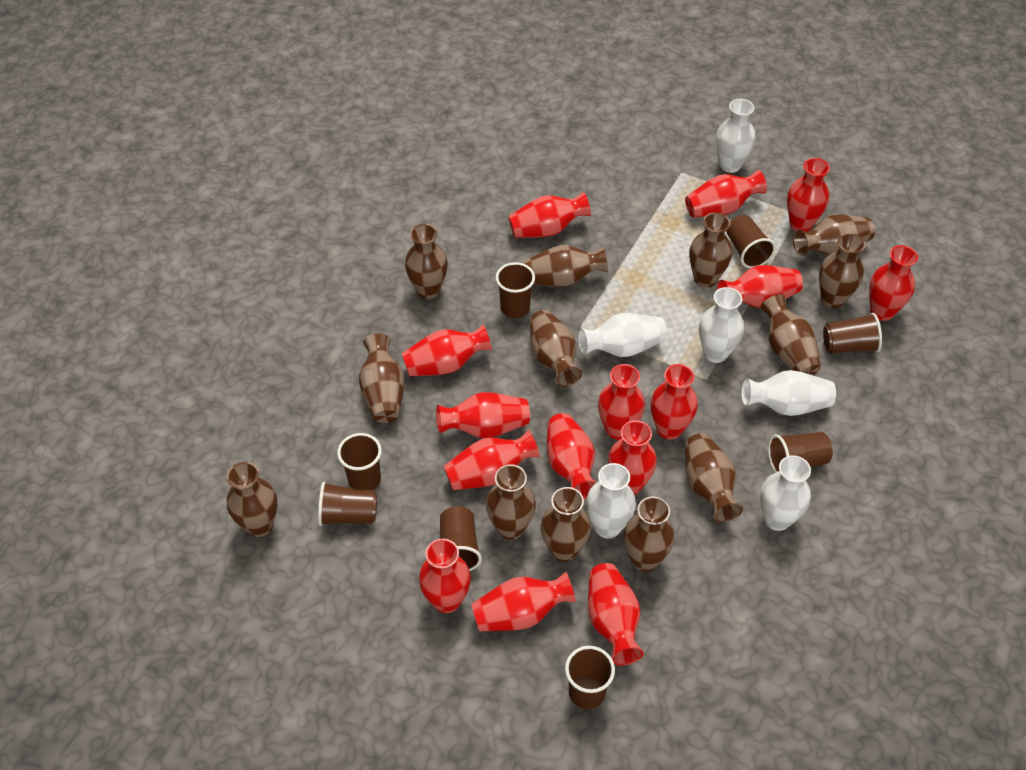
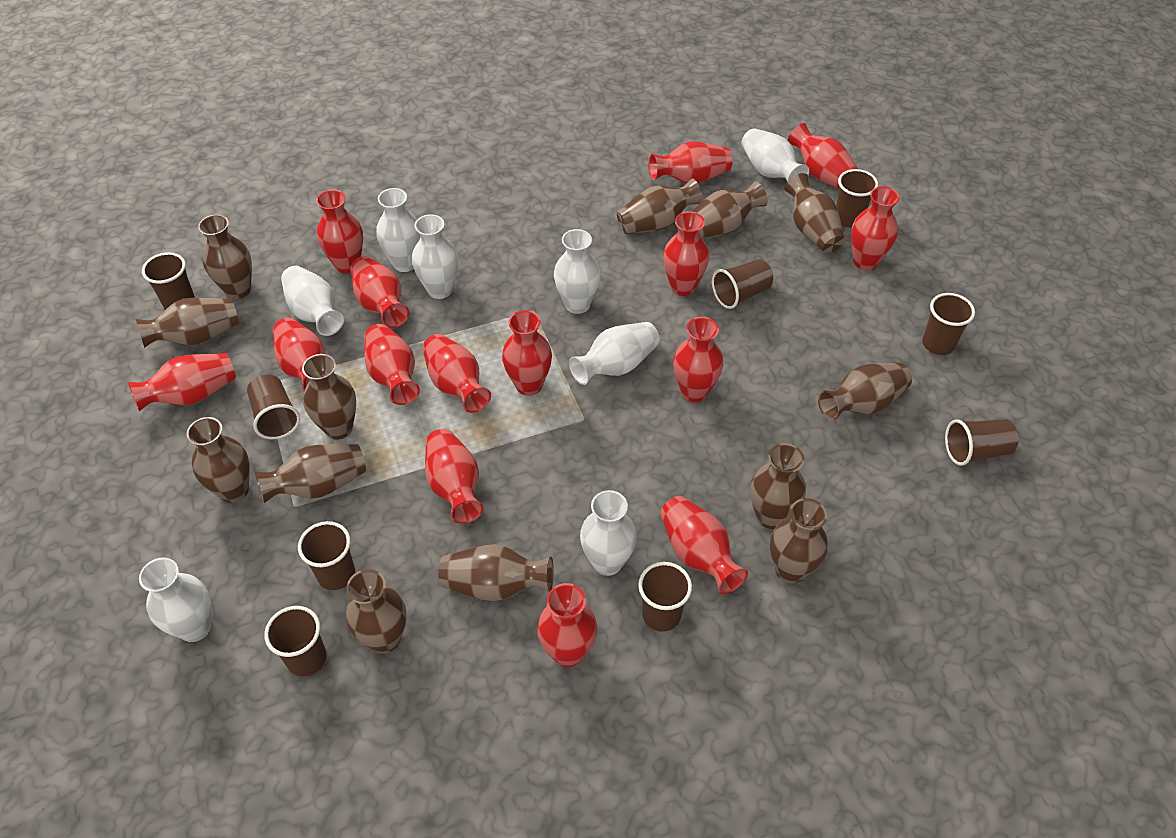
brown cup: [318,482,377,526] [337,433,382,490] [440,506,482,571] [496,262,535,318] [565,646,615,709] [726,215,776,268] [768,432,833,473] [823,313,882,353] = 8 -> [142,252,195,310] [247,375,300,439] [264,606,327,677] [298,521,355,590] [638,562,692,632] [712,259,773,309] [836,169,878,228] [922,293,975,355] [945,419,1019,466] = 9
white vase: [578,313,667,357] [586,463,636,538] [699,287,744,363] [716,99,756,173] [741,370,836,416] [760,455,811,531] = 6 -> [139,557,211,642] [281,266,344,336] [376,188,421,272] [412,214,458,299] [554,229,601,314] [569,322,660,385] [580,490,637,576] [741,128,809,181] = 8

